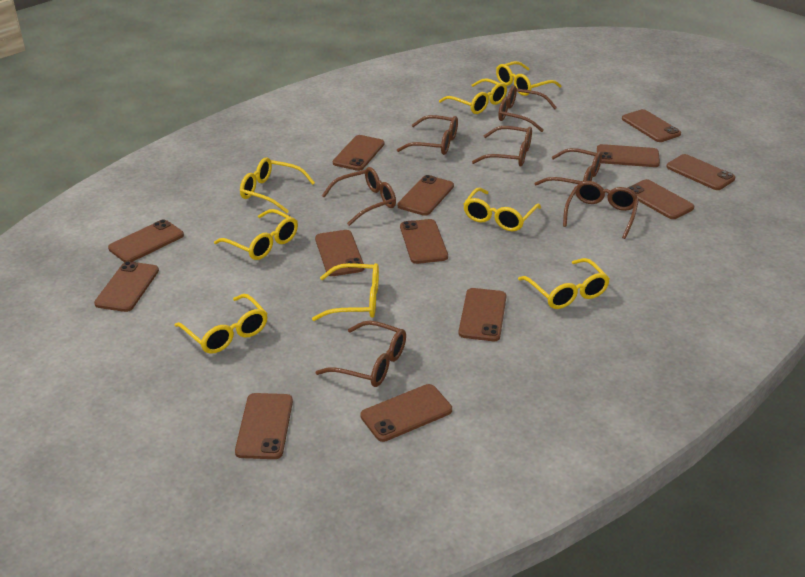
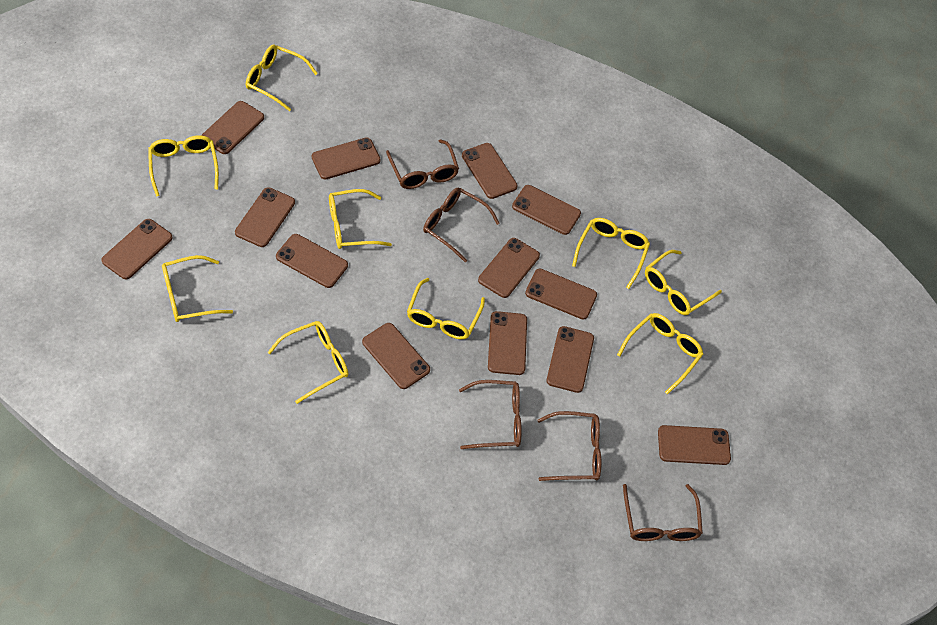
brown glasses: [316,321,406,387] [322,167,396,226] [397,115,458,155] [472,126,532,167] [498,85,557,132] [534,148,602,185] [563,181,639,239] = 7 -> [386,139,459,189] [423,188,500,263] [459,380,522,449] [538,411,601,481] [623,484,703,541] = 5
yellow glasses: [175,294,268,354] [214,209,298,260] [240,157,315,213] [312,263,379,321] [439,78,507,114] [463,188,541,231] [496,61,561,96] [518,258,610,309] = 8 -> [148,135,219,197] [162,255,233,322] [246,45,318,111] [268,321,348,404] [329,189,392,249] [407,278,485,339] [572,218,650,289] [617,313,704,395] [645,250,722,315] = 9

